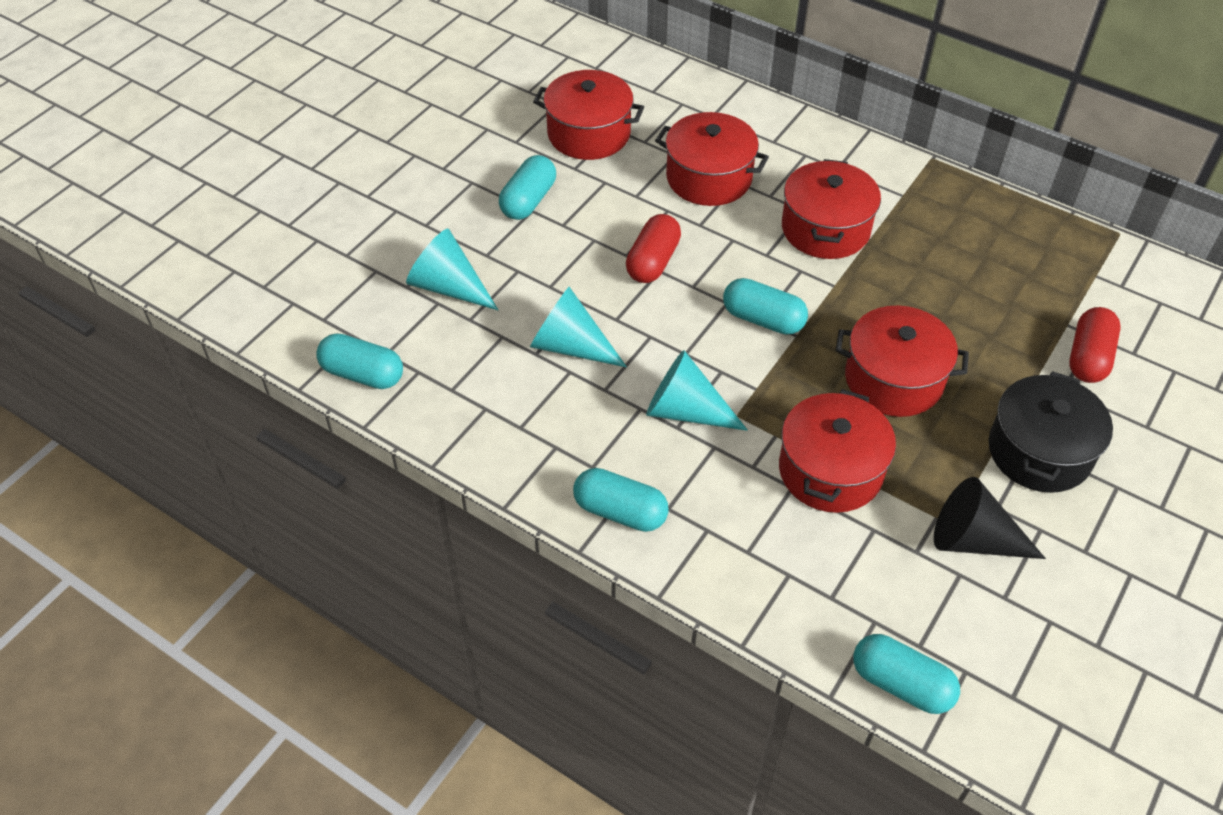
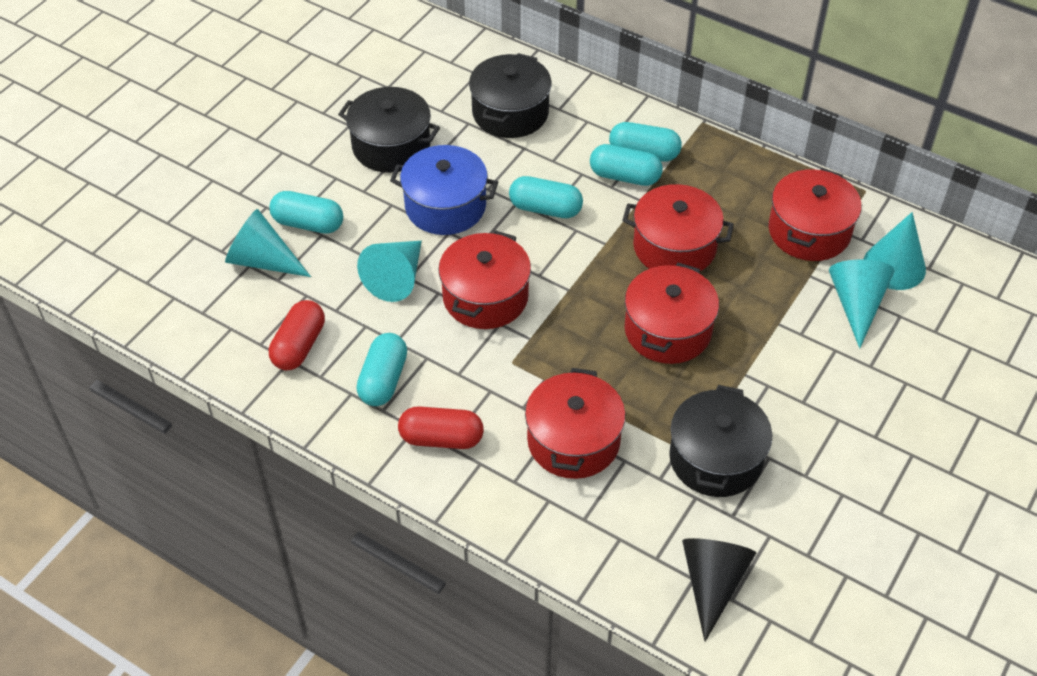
black pot: [989,371,1113,493] = 1 -> [338,87,440,173] [469,53,552,138] [669,385,772,497] = 3
blue pot: none = 0 -> [390,145,498,235] = 1
turquoise cone: [406,228,498,310] [530,287,627,367] [646,350,748,431] = 3 -> [225,209,311,277] [357,241,422,302] [829,260,895,349] [863,212,926,290] = 4

